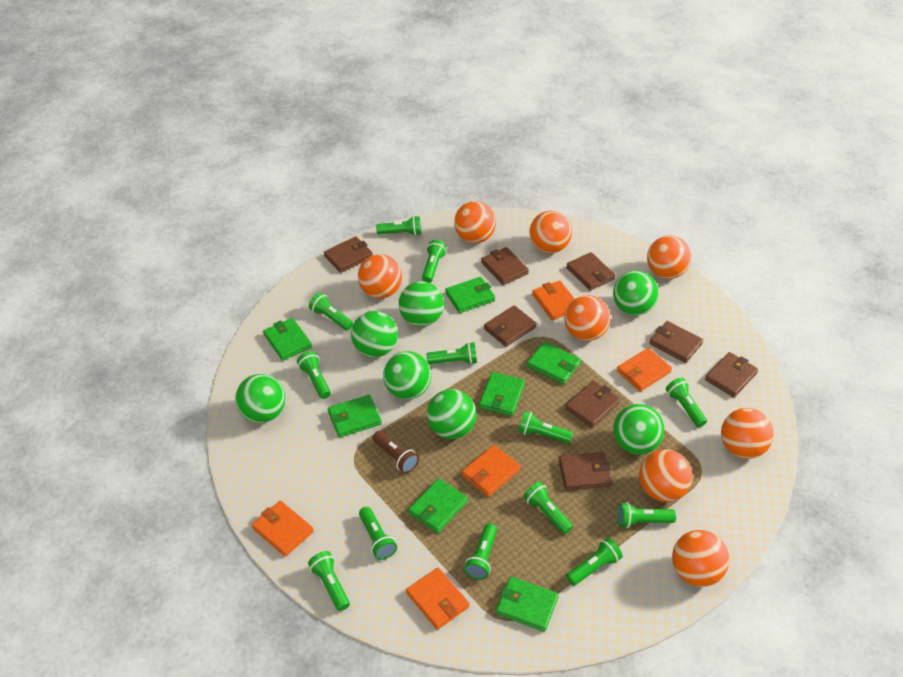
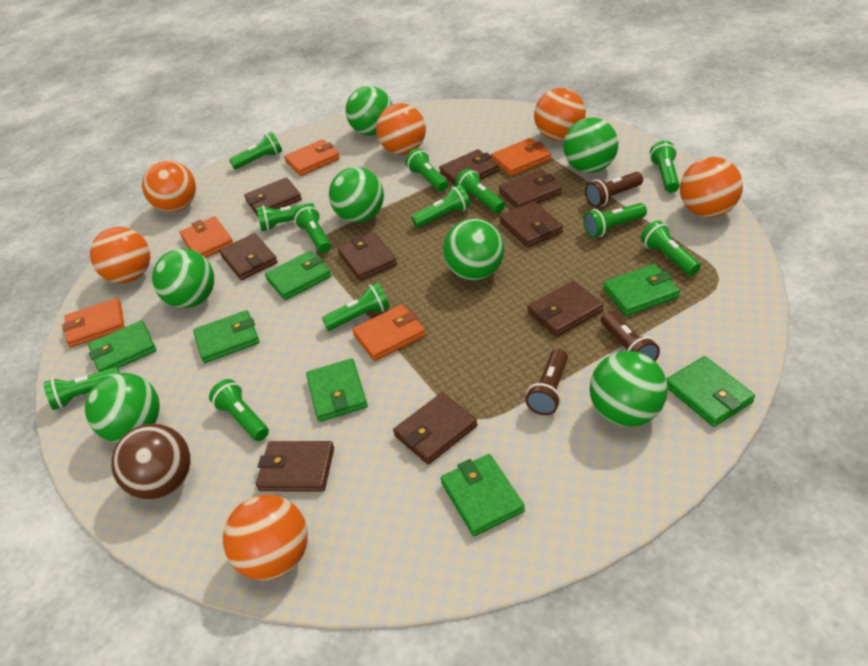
brown ball: none = 0 -> [111,424,191,499] = 1
brown flashlight: [372,431,419,473] = 1 -> [525,349,568,415] [585,172,643,207] [601,311,660,361] = 3
brown wallet: [324,236,373,273] [481,247,529,285] [484,305,536,347] [559,452,613,491] [565,381,620,428] [566,252,615,291] [649,321,703,363] [705,352,758,397] = 8 -> [219,233,278,280] [244,177,302,216] [256,441,334,492] [337,232,397,281] [393,393,478,464] [439,149,499,185] [499,169,562,208] [500,201,563,248] [527,281,604,337] = 9
green flashlight: [297,351,331,399] [308,551,350,611] [309,293,353,331] [359,507,397,560] [376,216,421,236] [422,240,447,283] [427,342,477,365] [464,523,497,580] [518,411,573,443] [523,482,573,534] [566,538,623,586] [617,502,676,528] [666,378,707,427] = 13 -> [44,367,119,410] [209,379,269,441] [229,132,282,169] [256,203,315,231] [293,204,331,253] [322,282,390,331] [405,148,448,192] [411,185,471,228] [455,168,505,213] [583,203,647,238] [641,221,701,276] [650,141,680,193] = 12
orange ball: [358,254,402,298] [454,201,496,243] [529,211,572,253] [564,295,611,341] [639,449,693,502] [647,235,691,279] [672,530,729,587] [721,408,774,459] = 8 -> [90,227,150,283] [142,160,196,212] [223,495,308,580] [376,103,426,155] [534,88,586,141] [680,157,743,218] = 6

